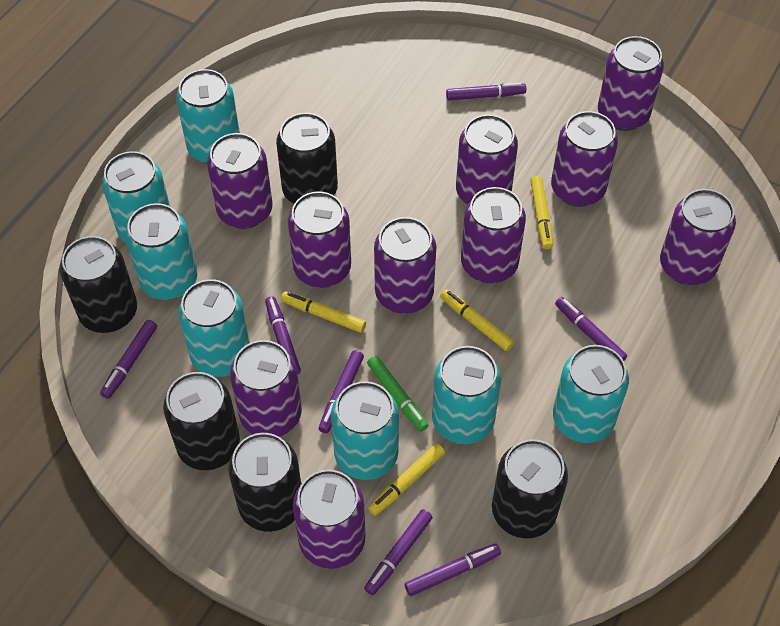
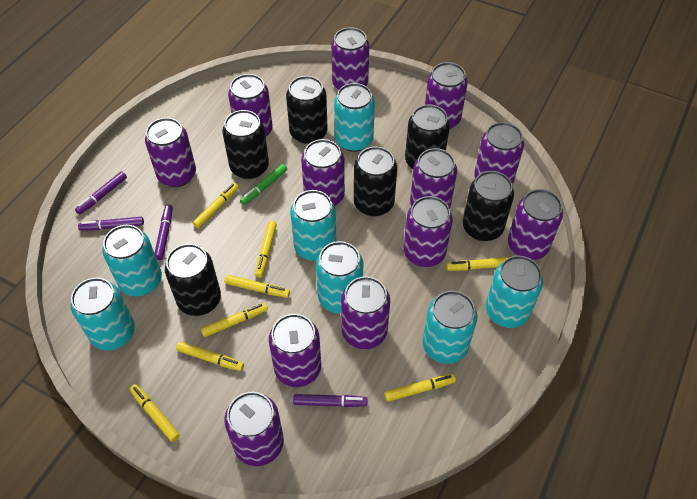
black can: [60,236,137,333] [163,372,240,470] [228,433,301,532] [276,113,338,204] [492,439,568,538] = 5 -> [165,244,221,316] [223,110,269,179] [286,76,328,144] [354,146,397,217] [405,105,450,169] [463,171,514,241] = 6
purple can: [207,133,273,229] [230,340,302,437] [288,191,351,288] [293,469,366,569] [374,217,436,314] [456,114,518,205] [461,187,526,283] [551,111,618,207] [598,36,664,131] [660,189,736,285] = 10 -> [145,118,196,187] [225,392,284,466] [228,74,273,137] [269,314,321,387] [301,139,345,206] [331,27,369,90] [341,276,390,349] [404,196,453,267] [410,148,457,208] [425,62,468,129] [474,122,524,184] [508,189,563,260] = 12
purple marker: [100,320,157,399] [265,296,301,374] [318,350,364,433] [364,509,433,595] [405,544,501,596] [446,82,526,101] [555,297,627,361] = 7 -> [75,171,127,215] [78,217,144,231] [155,204,173,260] [293,394,368,407] = 4
yellow marker: [281,291,366,333] [368,444,445,516] [440,289,514,351] [530,176,553,249] = 4 -> [130,384,180,442] [176,341,244,371] [193,183,239,228] [201,303,268,337] [224,275,290,298] [255,221,277,278] [384,374,456,402] [446,257,509,271] = 8

